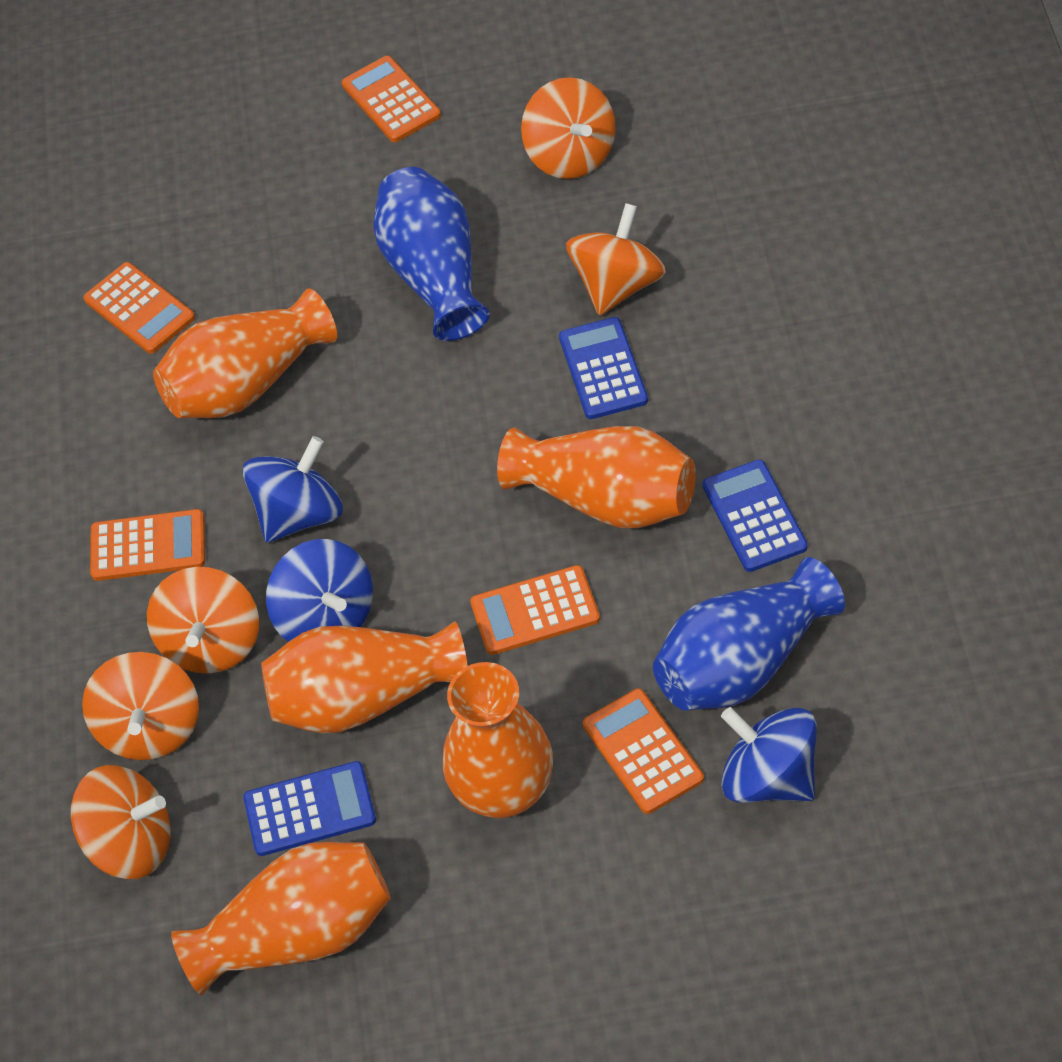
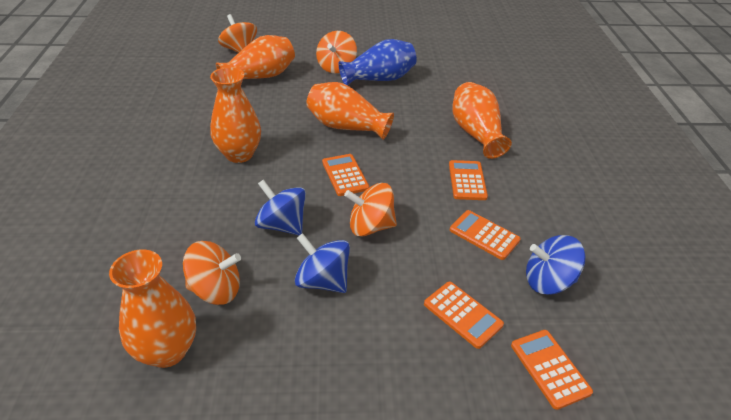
blue calculator: [243,761,376,856] [559,317,648,419] [703,460,808,572] = 3 -> none = 0
blue vase: [373,167,490,341] [653,557,845,711] = 2 -> [339,39,417,86] = 1
orange spinning top: [71,765,170,879] [82,652,199,760] [147,567,259,674] [521,77,616,179] [566,203,666,316] = 5 -> [183,241,241,305] [218,14,257,53] [316,31,357,73] [344,183,397,237] = 4

